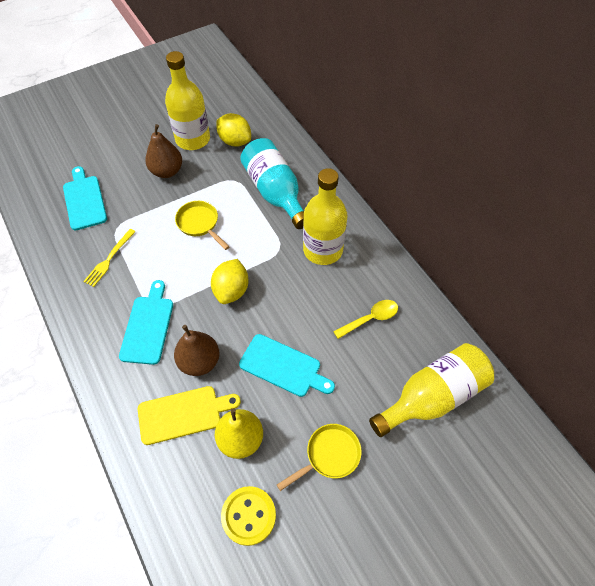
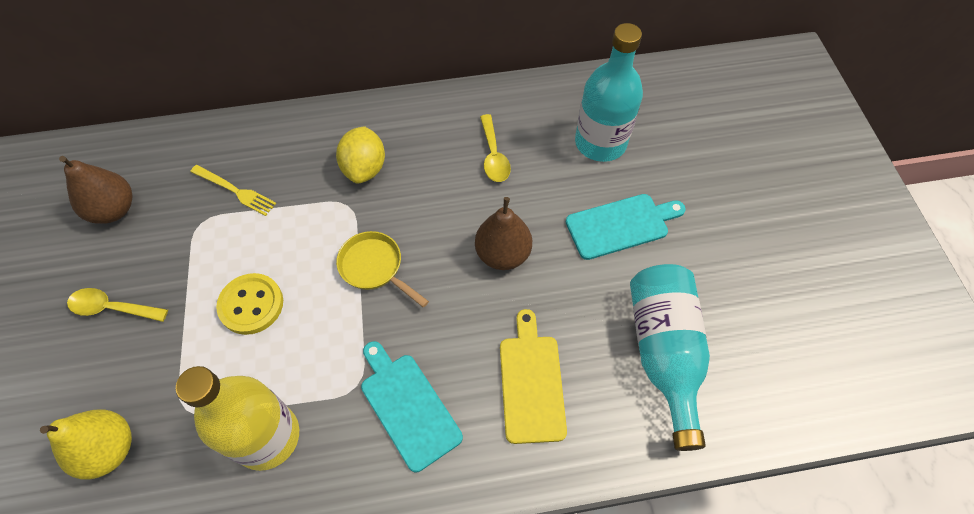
turquoise bottle: [240,138,304,229] = 1 -> [575,23,643,162] [630,264,710,451] = 2
turquoise cutting board: [63,166,107,230] [119,280,173,365] [239,334,335,397] = 3 -> [361,341,463,472] [566,194,686,260] = 2
yellow bottle: [165,51,210,150] [303,168,348,265] [369,343,494,437] = 3 -> [176,366,299,471] = 1
yellow lemon: [211,259,249,304] [216,113,251,147] = 2 -> [336,126,385,184] = 1
yellow pan: [175,201,230,250] [277,424,362,491] = 2 -> [336,231,429,307] = 1
yellow spoon: [333,300,398,339] = 1 -> [67,288,168,322] [480,114,511,182] = 2

